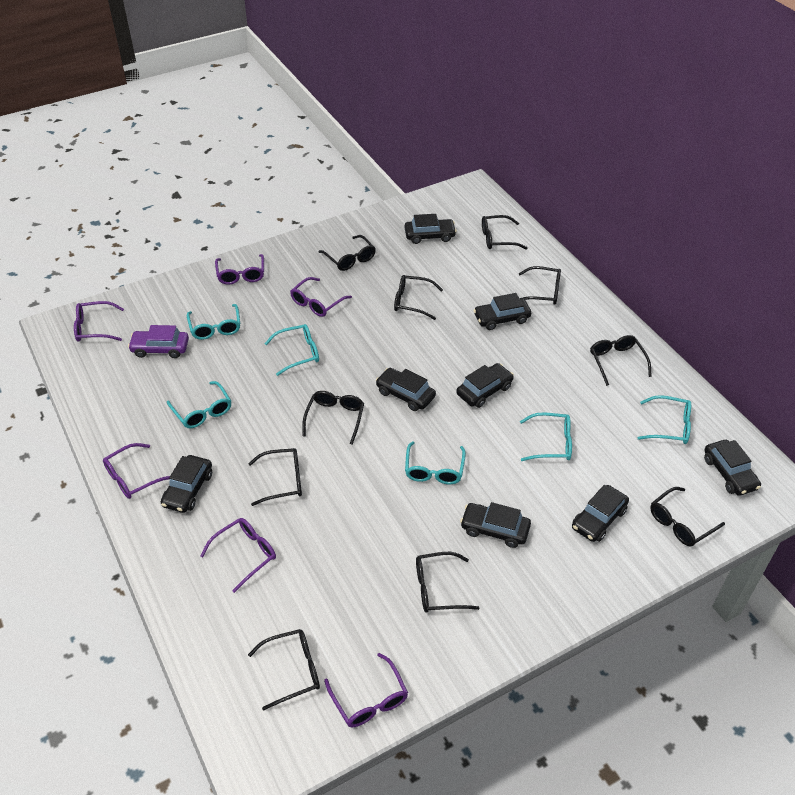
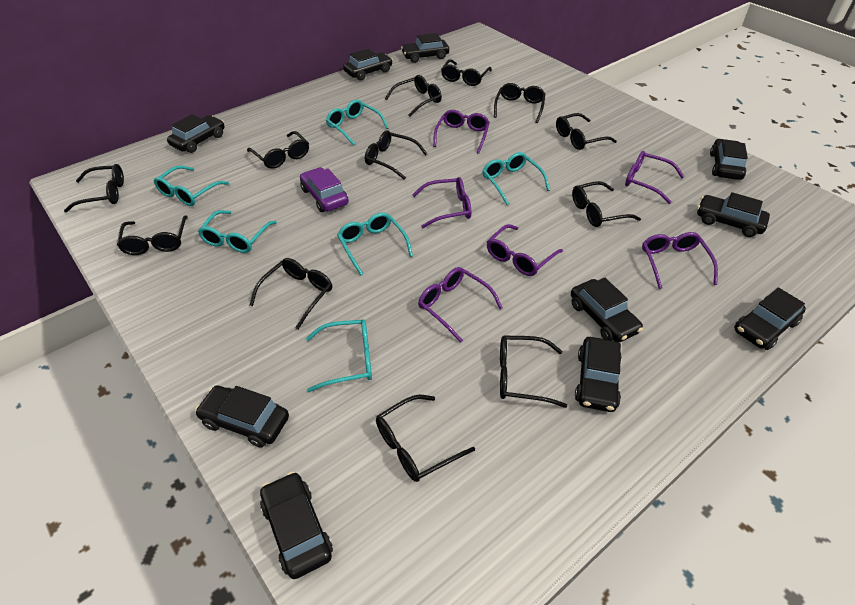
black car: [161,455,212,513] [376,368,436,411] [405,214,457,244] [456,363,514,408] [460,502,531,548] [474,293,531,330] [572,485,629,542] [704,440,761,496] = 8 -> [167,114,225,153] [195,385,289,448] [260,472,333,579] [343,49,393,80] [401,33,449,63] [571,277,643,343] [575,337,622,412] [697,192,770,237] [710,139,748,180] [734,287,806,350] = 10
black glasses: [248,448,302,506] [248,629,320,710] [302,391,364,445] [319,235,376,271] [394,275,443,320] [416,552,479,612] [482,215,528,250] [519,266,561,305] [590,335,652,386] [650,487,725,547] = 10 -> [64,164,124,213] [117,215,188,255] [247,131,309,169] [249,258,332,329] [365,130,427,180] [376,395,475,482] [385,75,442,117] [441,59,492,86] [494,83,545,123] [500,335,567,408] [556,113,617,150] [572,181,641,227] = 12

